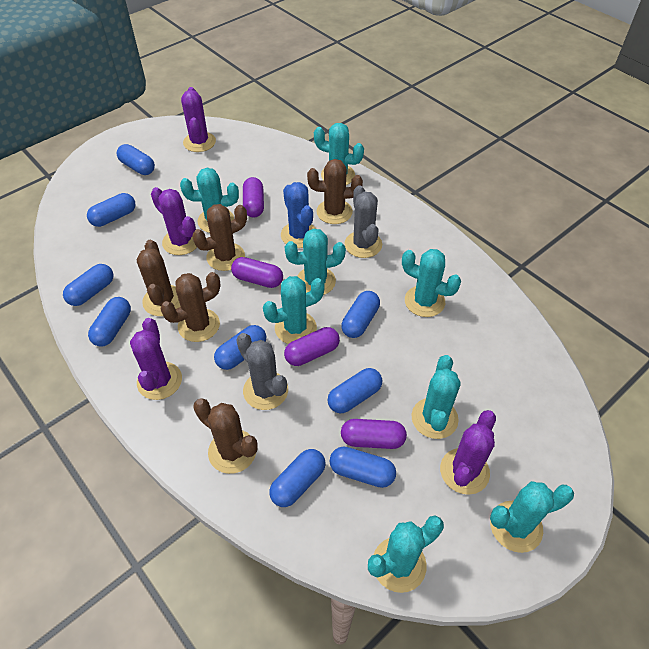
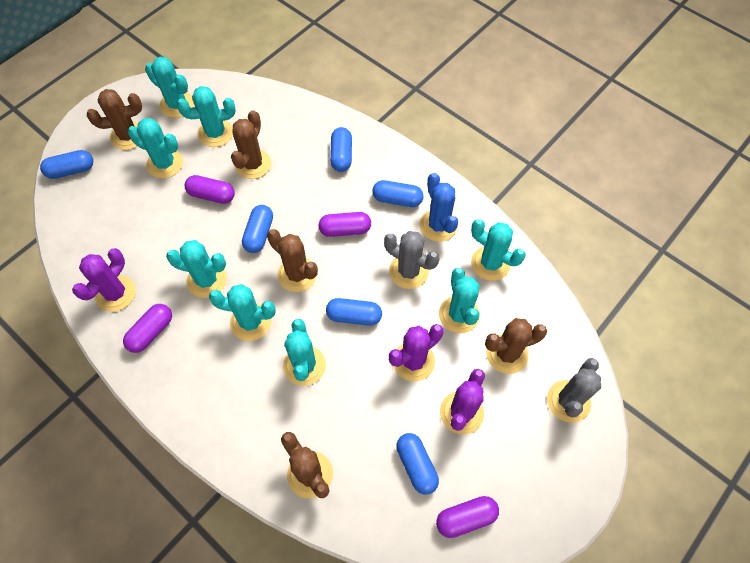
blue capsule: [63,264,113,306] [87,193,135,227] [88,297,131,347] [117,144,155,175] [214,325,266,370] [269,449,326,507] [328,368,382,413] [330,447,396,488] [341,291,380,338] = 9 -> [40,150,93,179] [242,205,273,253] [326,298,382,326] [330,127,352,172] [372,180,423,207] [396,433,439,495] = 6
purple cactus: [130,318,182,400] [151,187,197,255] [181,87,216,152] [440,410,496,495] = 4 -> [72,248,136,312] [389,324,443,381] [440,369,485,434] = 3

